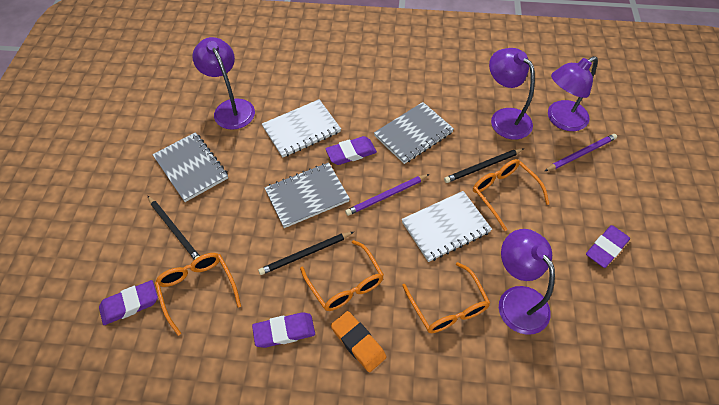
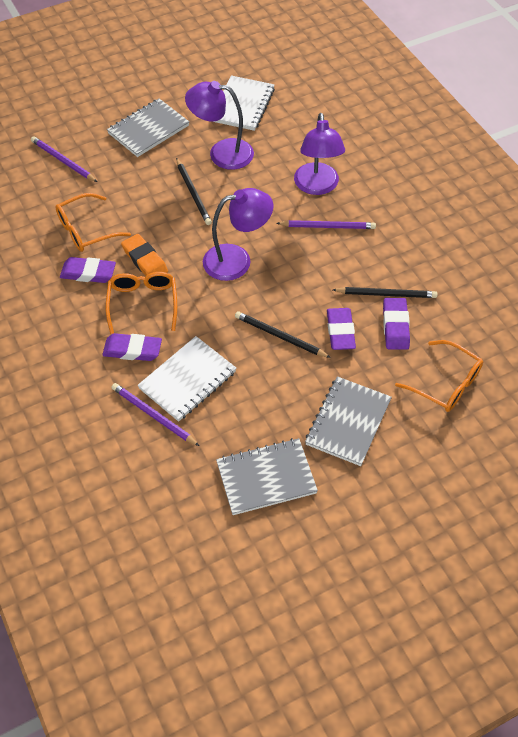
orange glasses: [155,253,241,336] [300,240,384,311] [402,262,490,333] [473,159,549,231] = 4 -> [55,193,131,252] [106,272,177,334] [395,340,483,412] = 3
purple lamp: [192,37,255,130] [489,48,535,139] [499,229,555,335] [548,56,598,131] = 4 -> [185,81,254,170] [203,188,273,281] [294,113,345,195] = 3
purple pencil: [345,174,430,216] [545,134,617,171] = 2 -> [31,136,97,182] [112,383,199,446] [276,220,376,229] = 3

